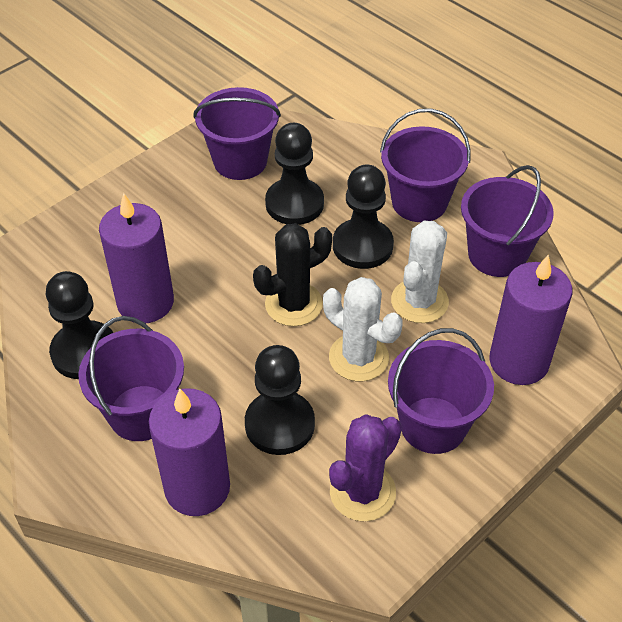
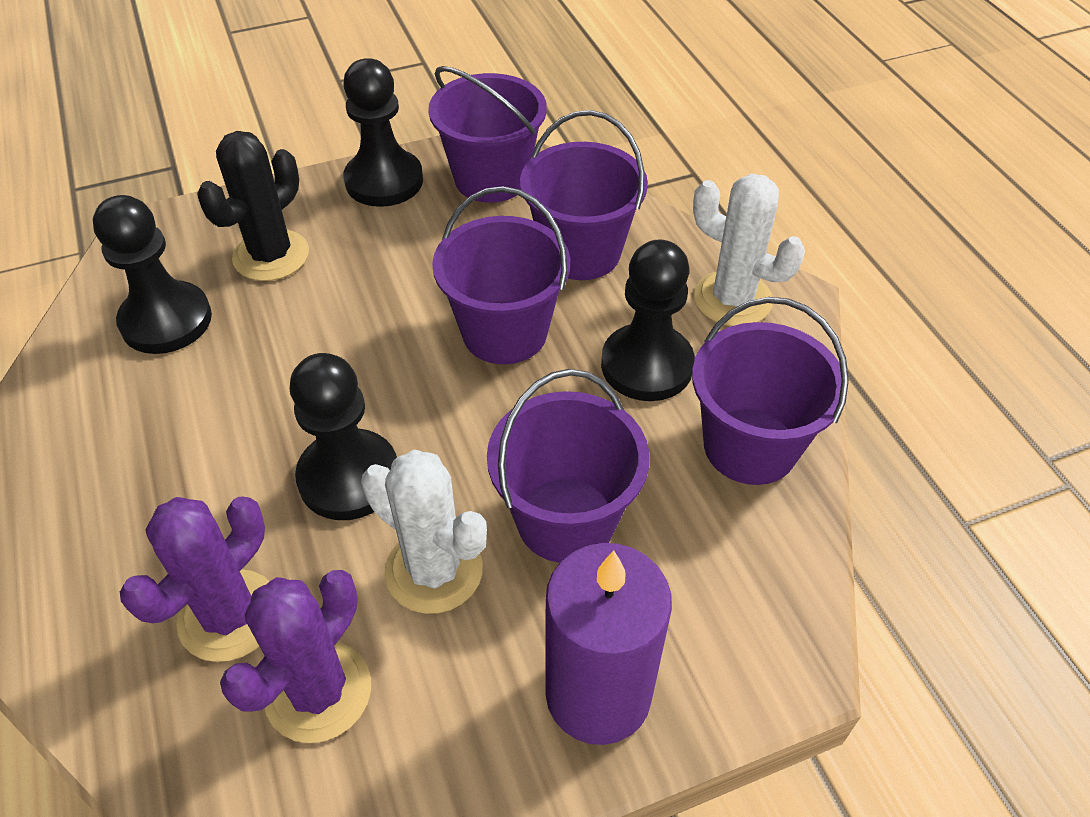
purple cactus: [329,414,402,521] = 1 -> [120,497,270,662] [220,570,371,743] = 2
purple candle: [99,193,174,323] [149,388,230,516] [489,255,572,385] = 3 -> [546,543,672,745] = 1

